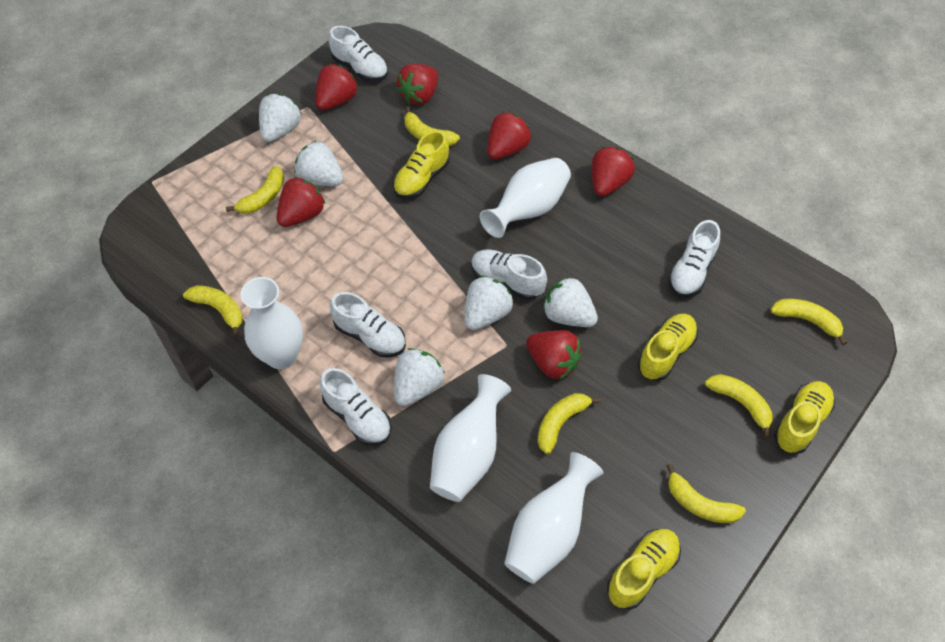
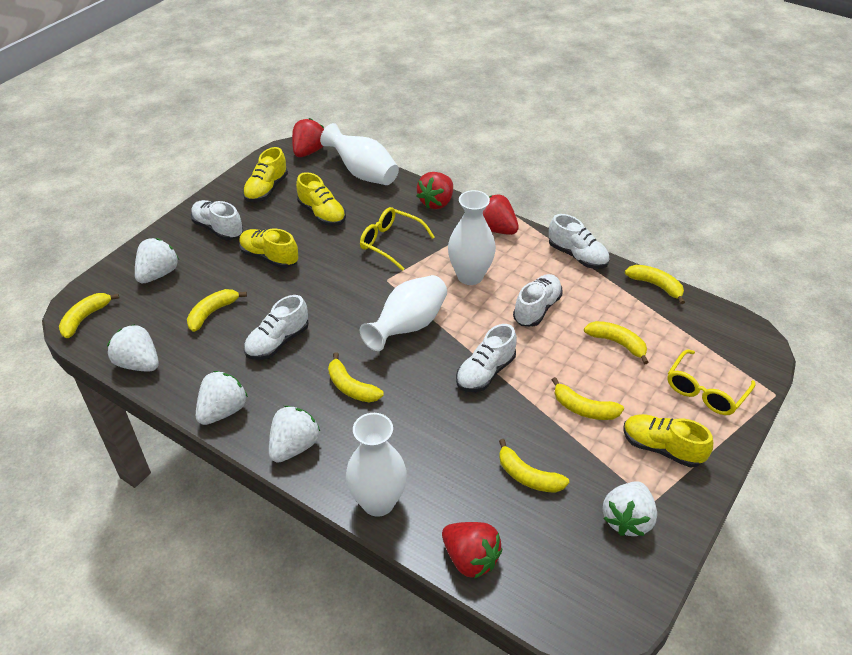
red strawberry: [277,177,325,227] [315,64,358,110] [397,64,438,105] [487,112,531,160] [526,330,582,379] [592,147,635,197] = 6 -> [292,118,324,157] [417,172,453,209] [442,522,502,579] [483,194,519,235] = 4
yellow glasses: none = 0 -> [360,207,434,271] [667,349,756,415] = 2

